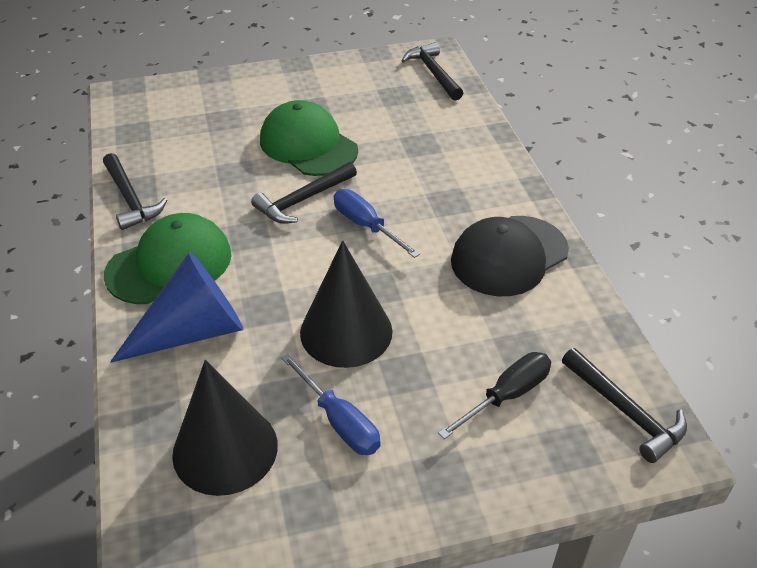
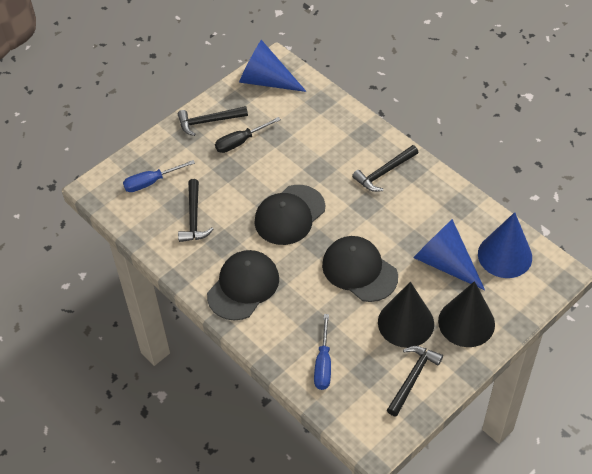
black cap: [451,216,569,296] = 1 -> [207,250,279,320] [254,185,325,245] [322,236,398,302] = 3
blue cone: [110,252,244,363] = 1 -> [239,40,307,92] [413,219,485,290] [478,212,532,278] = 3
green cap: [104,213,231,304] [260,100,358,176] = 2 -> none = 0

